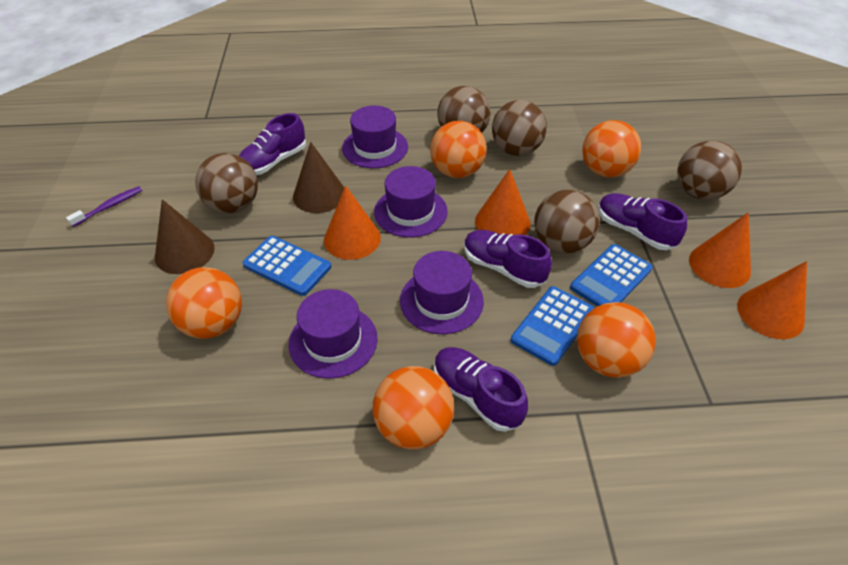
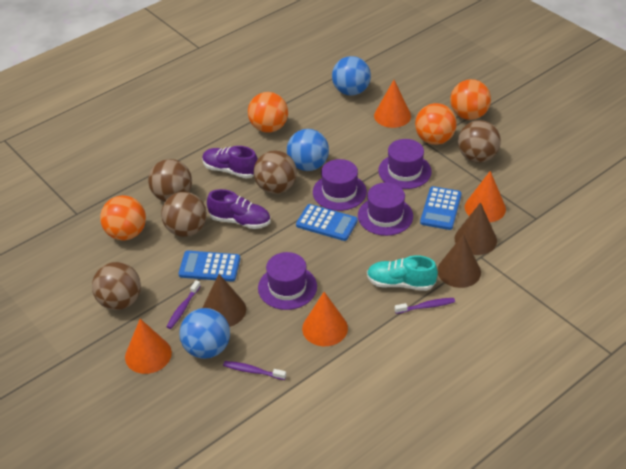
blue ball: none = 0 -> [179,308,230,359] [287,129,329,171] [332,56,371,96] = 3
brown cone: [155,199,215,274] [293,142,344,213] = 2 -> [202,274,246,327] [437,234,481,288] [455,202,497,255] = 3
orange ball: [166,267,242,339] [373,366,454,449] [430,121,487,178] [577,302,656,378] [582,120,641,178] = 5 -> [100,195,146,241] [248,92,288,133] [415,103,457,145] [450,79,491,120] = 4
purple shoe: [239,113,306,175] [434,347,528,432] [464,230,552,288] [598,193,687,250] = 4 -> [202,146,258,178] [207,189,270,229] = 2
purple toothbrush: [66,186,142,227] = 1 -> [166,280,201,329] [223,361,286,380] [395,298,455,314] = 3
turquoise shoe: none = 0 -> [367,255,438,291] = 1

